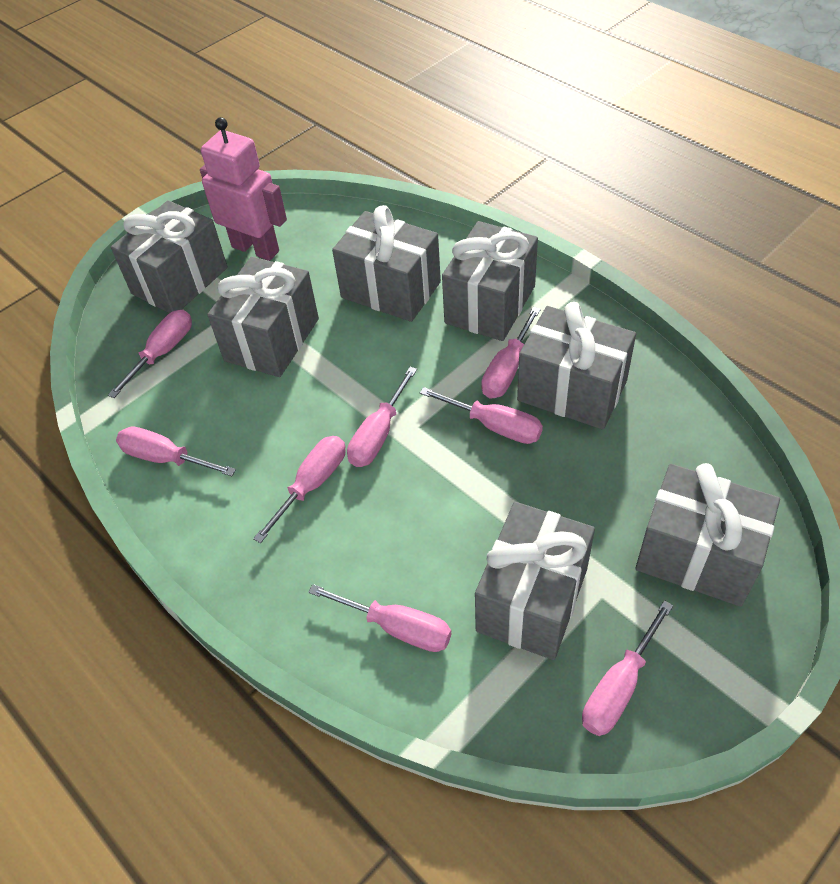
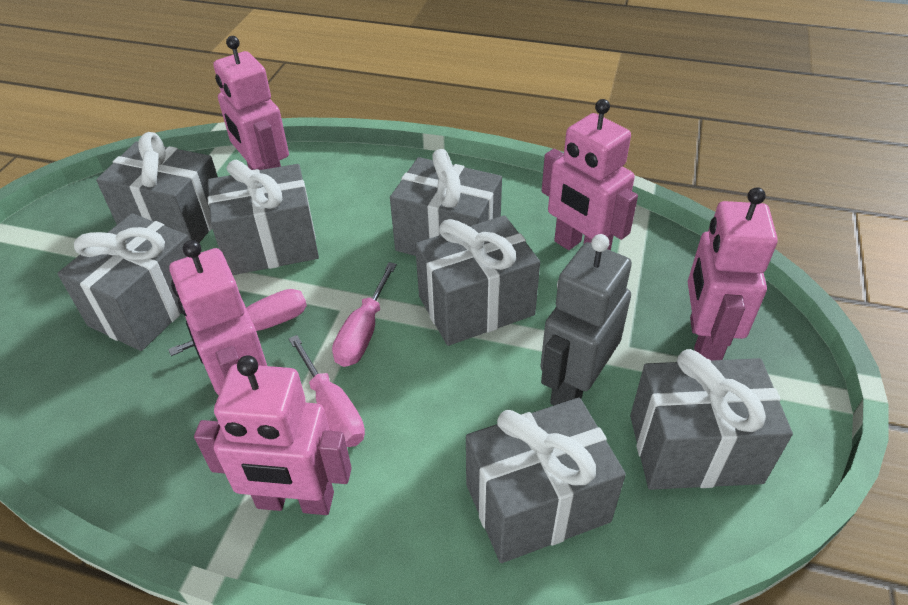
grey robot: none = 0 -> [540,234,632,406] = 1
pink robot: [200,117,287,261] = 1 -> [169,240,267,395] [194,355,352,515] [213,36,289,170] [542,99,638,250] [688,187,778,360] = 5
pink screwdriver: [108,310,192,398] [116,426,236,476] [253,436,345,543] [308,584,452,652] [347,367,417,467] [420,387,543,444] [481,307,541,398] [582,600,673,736] = 8 -> [168,289,307,356] [289,335,365,447] [332,262,397,367] = 3

